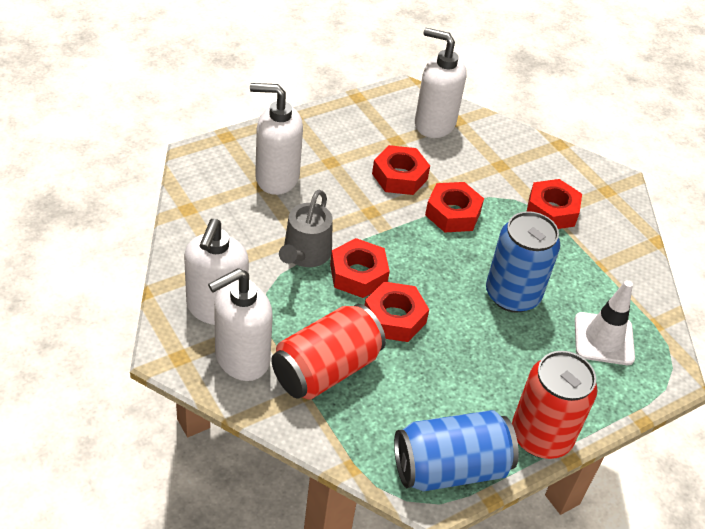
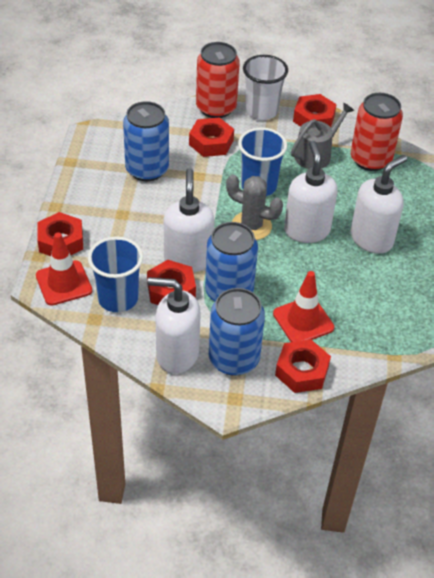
blue can: [394,410,519,491] [486,211,560,313] = 2 -> [123,101,169,181] [205,222,258,301] [209,288,265,376] = 3
blue cup: none = 0 -> [88,236,143,312] [238,128,287,196] = 2
grey cactus: none = 0 -> [226,175,283,240] = 1
red traffic cone: none = 0 -> [36,232,92,306] [273,271,334,342] = 2
white cup: none = 0 -> [243,55,288,120] = 1
white traffic cone: [575,280,635,365] = 1 -> none = 0

